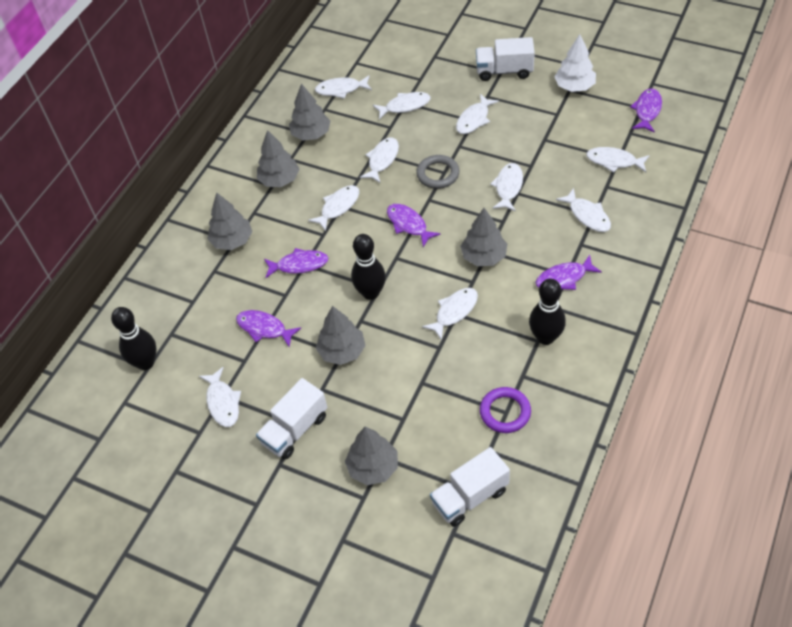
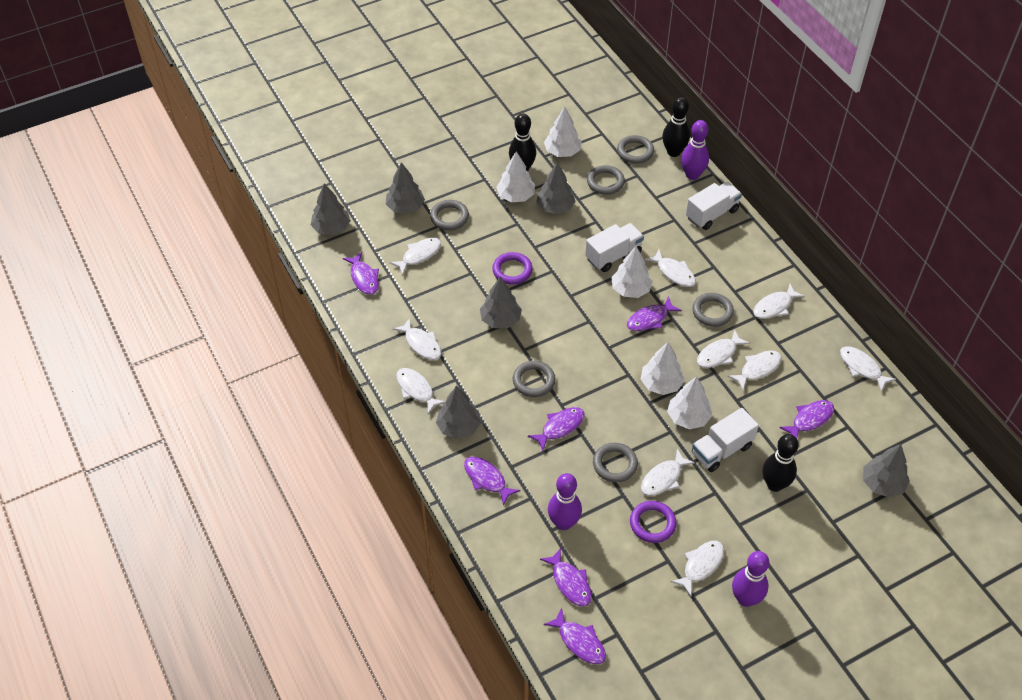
grey ring: [416,155,459,189] = 1 -> [430,200,469,230] [513,361,556,397] [587,165,625,195] [593,443,638,482] [617,135,654,164] [692,293,734,327] = 6
purple bowling pin: none = 0 -> [548,473,582,530] [681,120,709,180] [732,551,769,607] = 3
purple fish: [236,310,301,347] [264,248,328,278] [387,204,441,247] [536,255,602,290] [630,88,662,133] = 5 -> [343,252,379,295] [464,457,520,506] [528,407,585,451] [540,548,592,607] [544,607,606,664] [627,297,682,331] [779,400,834,438] = 7
purple ring: [480,387,531,433] = 1 -> [492,252,533,285] [630,501,677,543] = 2
white tree: [554,34,596,92] = 1 -> [496,151,535,202] [544,106,581,157] [611,246,653,298] [641,342,685,395] [667,376,712,429] = 5

